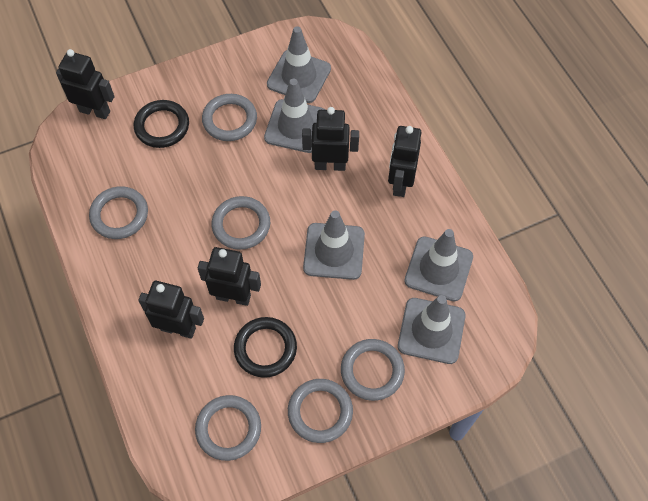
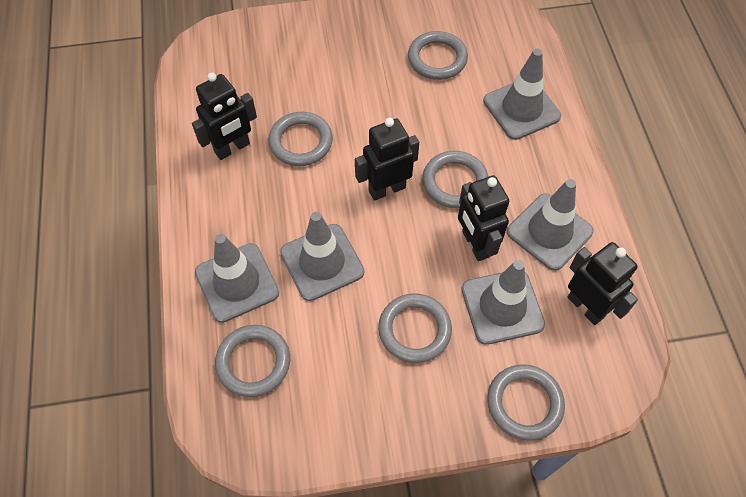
black ring: [134,100,189,148] [234,317,297,378] = 2 -> none = 0
black robot: [56,49,115,119] [138,281,204,339] [198,247,261,306] [302,107,359,171] [388,126,422,197] = 5 -> [192,72,257,160] [355,118,419,201] [458,175,509,261] [568,242,638,325] = 4

